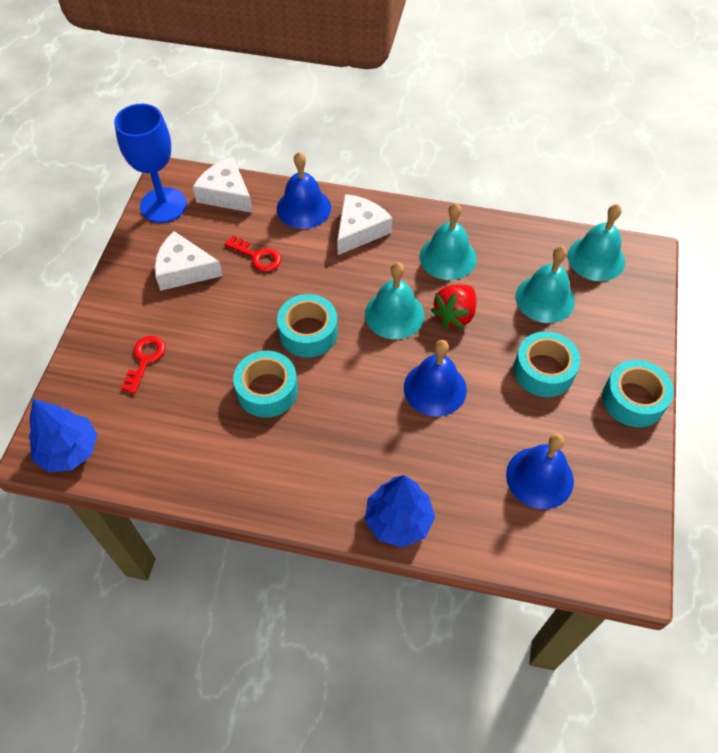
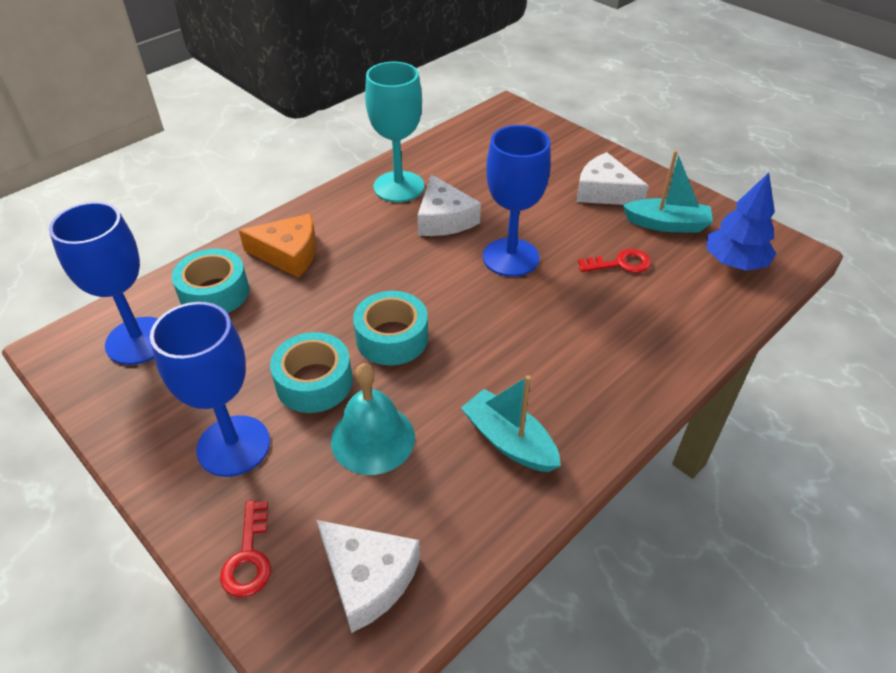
blue bell: [277,152,331,229] [404,340,467,417] [506,434,574,509] = 3 -> none = 0
blue goblet: [114,104,187,223] = 1 -> [49,202,158,365] [150,302,270,477] [483,125,551,277] = 3
blue tree: [29,399,98,472] [365,475,435,548] = 2 -> [707,173,776,271] = 1
orange cheese: none = 0 -> [239,213,316,278] = 1
red strawberry: [431,284,476,329] = 1 -> none = 0
turquoise bell: [365,262,424,339] [420,203,477,280] [515,246,575,323] [567,204,625,281] = 4 -> [331,363,415,475] = 1
turquoise boat: none = 0 -> [461,375,561,472] [623,150,713,233] = 2
turquoise goblet: none = 0 -> [365,62,424,202] = 1
turquoise tape: [233,351,298,418] [277,294,338,358] [514,331,580,397] [602,360,674,427] = 4 -> [172,249,249,313] [270,332,353,413] [353,291,428,365] = 3

